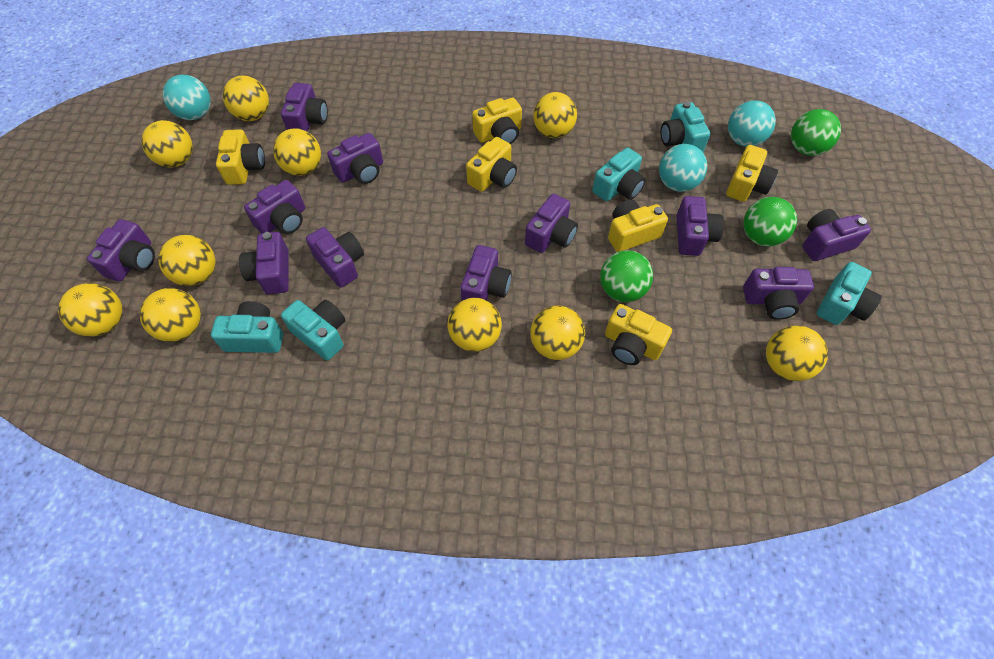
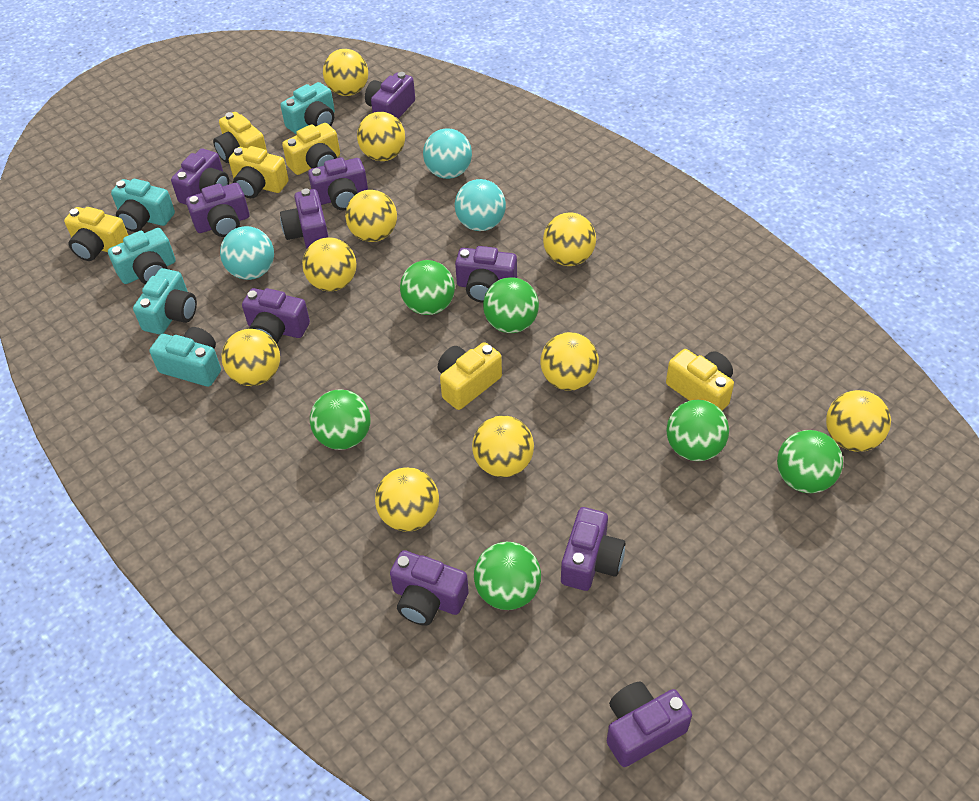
green ball: [600,250,653,302] [743,197,797,246] [791,109,841,156] = 3 -> [310,389,370,450] [400,260,455,315] [474,542,541,610] [483,277,539,333] [666,400,729,461] [777,430,843,493] = 6
purple camera: [87,219,155,281] [239,232,289,295] [244,180,305,234] [281,83,328,132] [306,227,364,288] [327,133,383,184] [460,245,512,301] [525,194,578,253] [676,196,724,256] [743,267,814,320] [802,209,871,261] = 11 -> [171,149,229,205] [186,183,249,237] [242,288,310,343] [280,189,328,248] [308,157,368,210] [365,72,415,119] [390,550,469,626] [455,246,517,303] [561,507,626,591] [607,682,692,767] = 10

